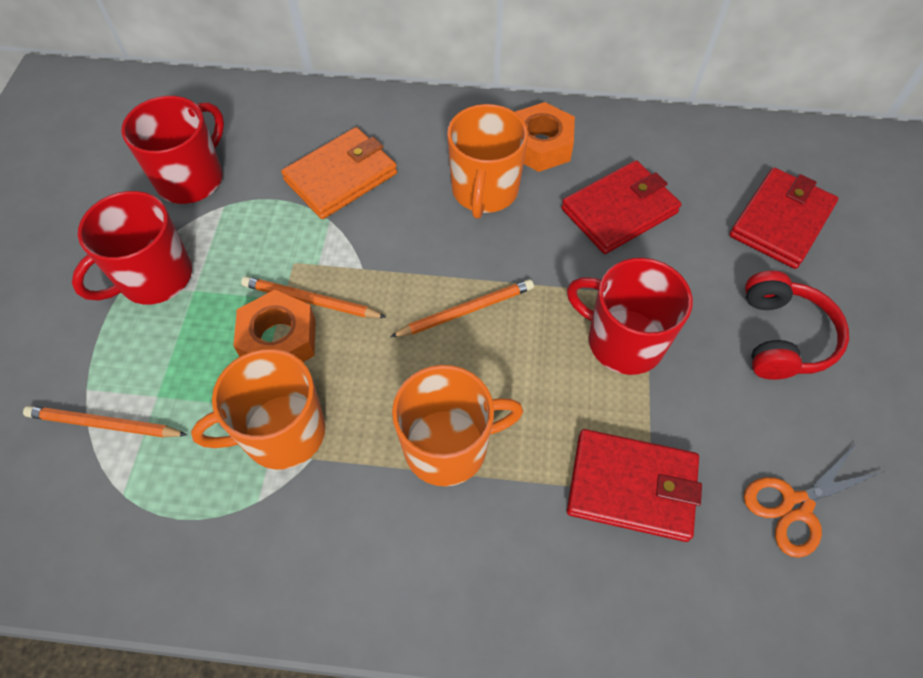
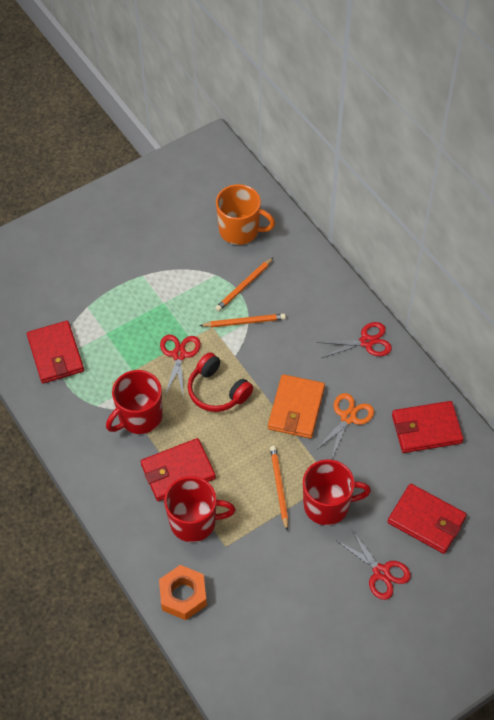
orange mug: [191,349,326,470] [392,365,523,486] [447,104,528,219] = 3 -> [216,184,275,245] = 1
orange nut: [233,290,316,362] [515,102,575,172] = 2 -> [159,565,207,620] = 1
red scissors: none = 0 -> [160,335,201,398] [317,322,392,358] [336,529,411,600] = 3
red wallet: [561,160,681,254] [567,429,702,542] [729,168,838,269] = 3 -> [27,321,84,383] [141,438,216,501] [388,484,467,554] [392,401,464,453] = 4

